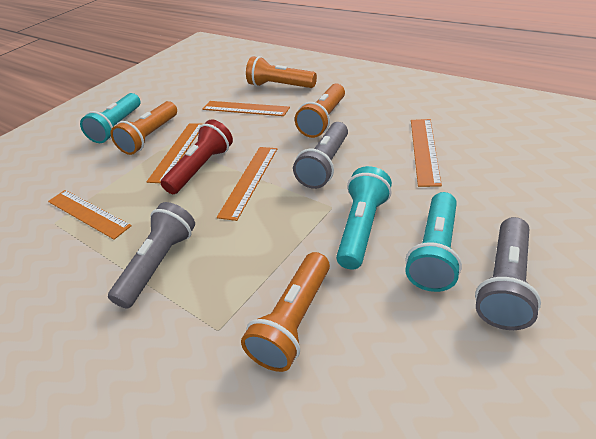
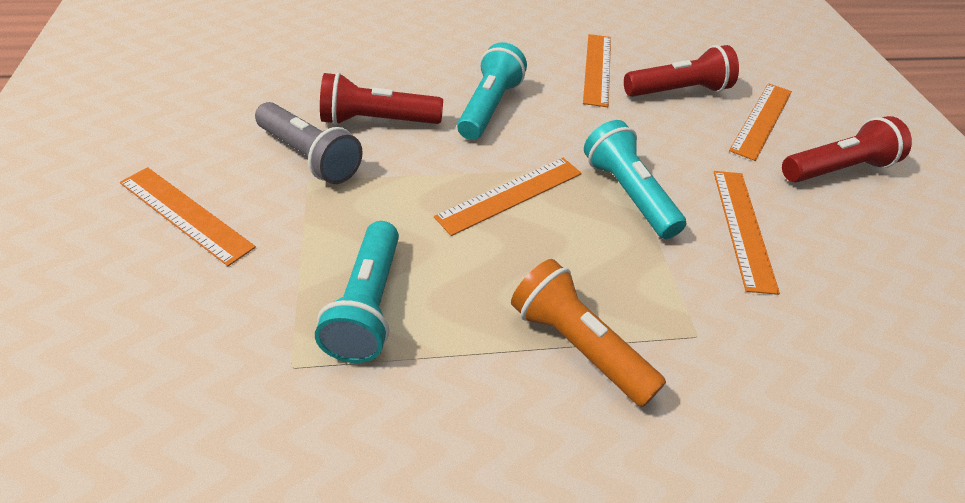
grey flashlight: [108,202,195,309] [293,122,348,189] [475,217,541,330] = 3 -> [255,102,363,184] = 1
orange flashlight: [111,101,177,155] [241,252,330,372] [246,56,317,88] [295,84,345,138] = 4 -> [511,259,666,407] = 1
red flashlight: [161,119,233,194] = 1 -> [320,72,443,125] [624,45,739,97] [782,116,912,183] = 3

